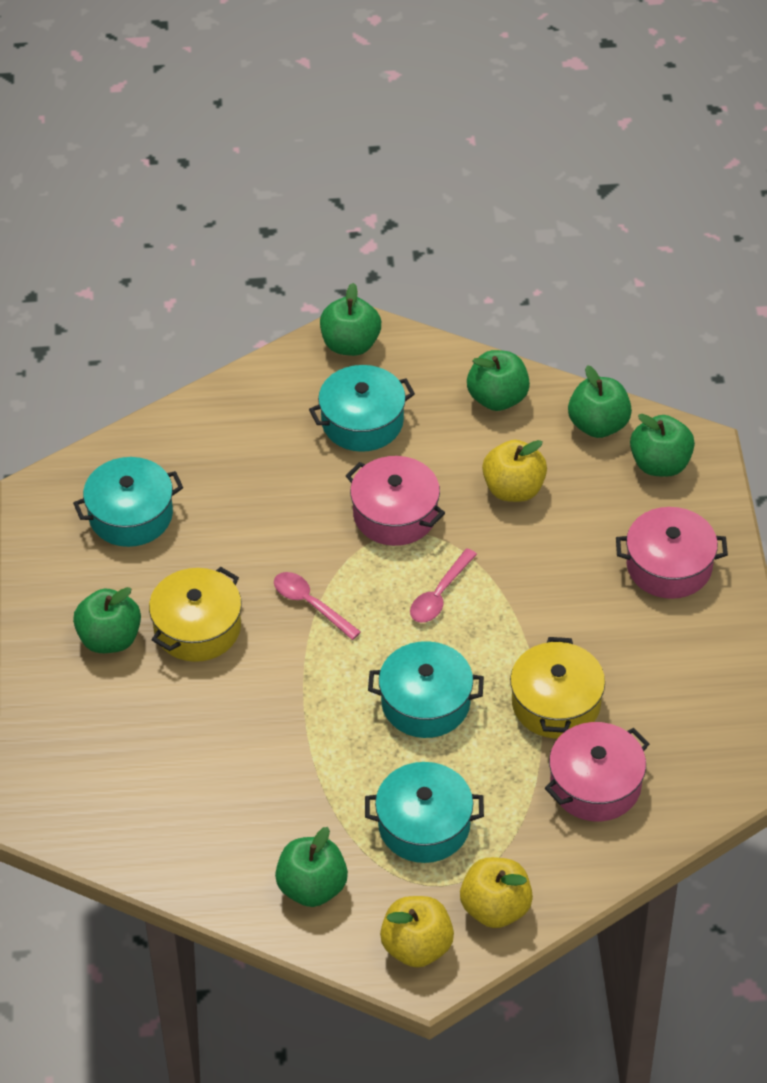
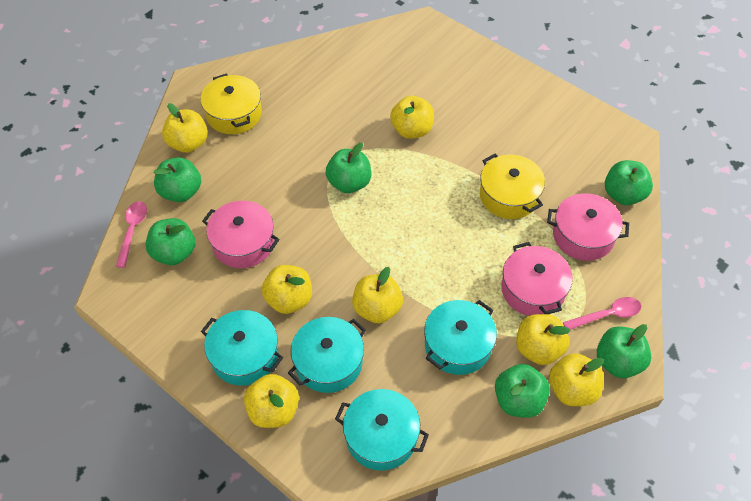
yellow apple: [380,896,454,968] [460,857,533,928] [482,440,547,502] = 3 -> [162,103,208,153] [244,374,299,428] [261,265,312,314] [352,267,403,323] [390,96,434,139] [516,314,570,365] [549,353,604,406] = 7

